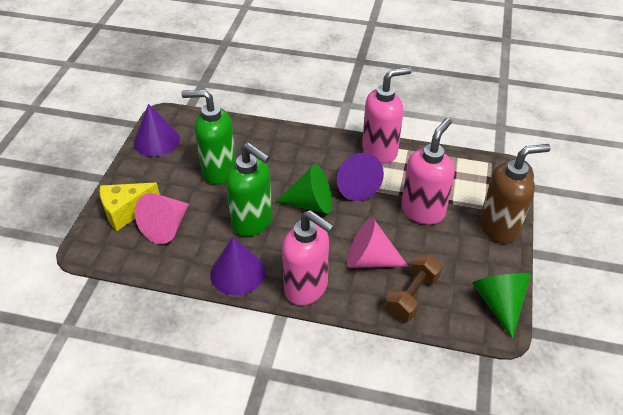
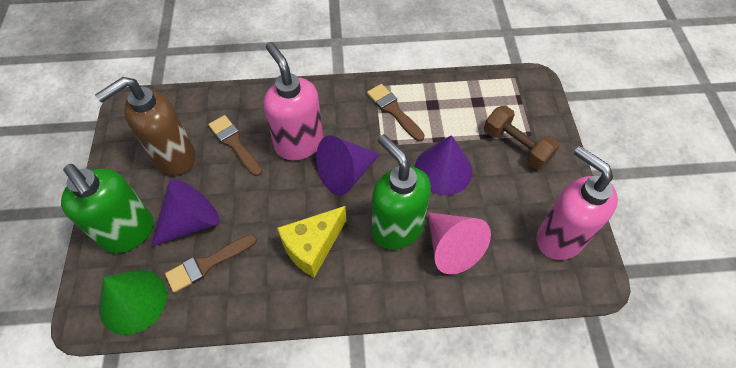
brown brush: none = 0 -> [165,234,257,293] [208,115,262,176] [367,84,425,142] = 3
green cone: [276,164,332,214] [472,273,531,339] = 2 -> [99,270,167,335] = 1
pink cone: [135,193,189,244] [347,218,408,268] = 2 -> [428,212,491,275] = 1
pink soap dispenser: [282,210,334,305] [362,67,412,163] [401,118,455,225] = 3 -> [263,42,323,161] [536,146,618,260] = 2

